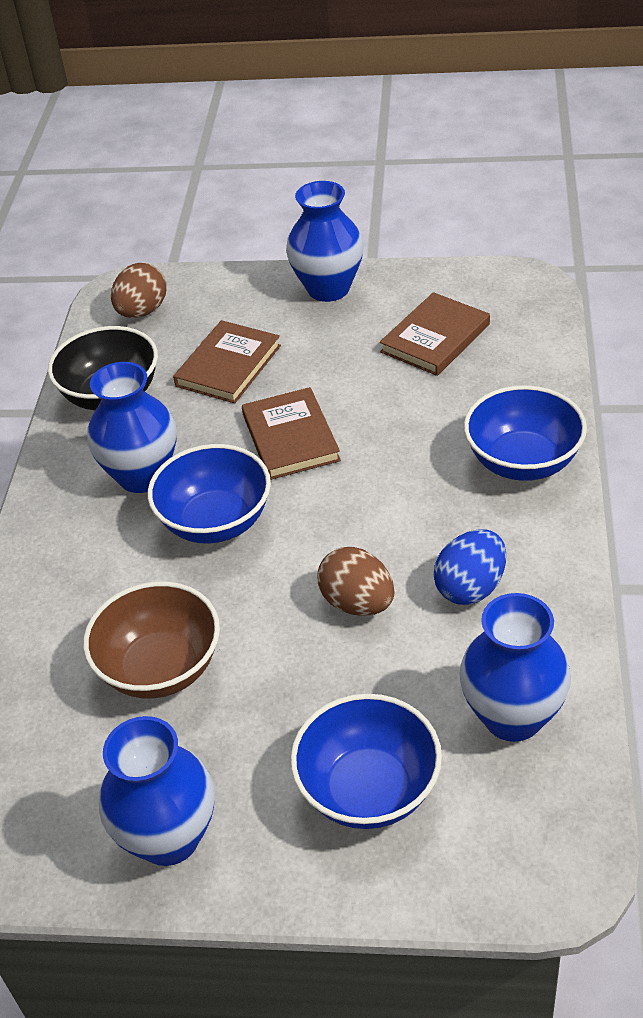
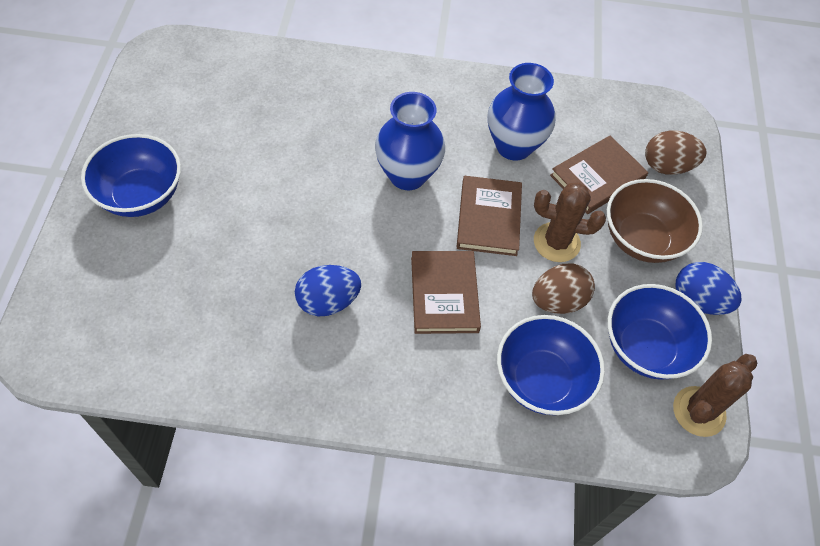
black bowl: [48,326,158,410] = 1 -> none = 0
blue egg: [433,529,506,605] = 1 -> [295,265,361,316] [675,262,742,315] = 2
blue vase: [87,362,177,493] [99,716,215,866] [286,181,364,302] [459,593,571,742] = 4 -> [375,92,445,190] [487,63,556,161] = 2
brown cactus: none = 0 -> [534,182,606,262] [673,354,757,437] = 2

